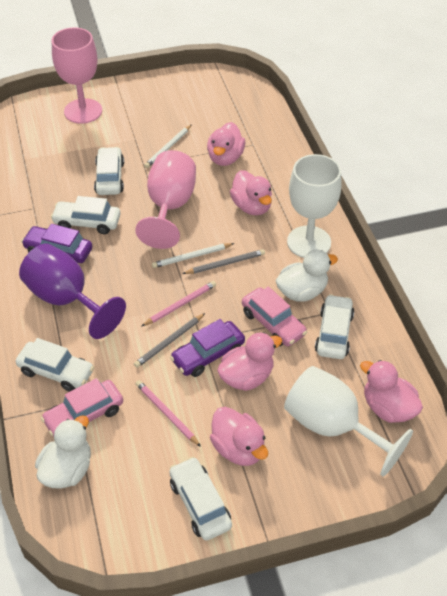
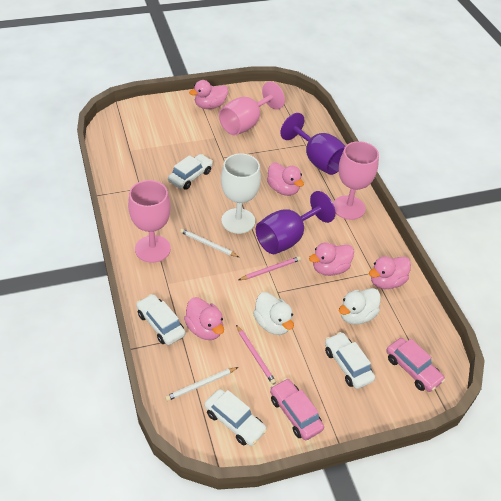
grey pencil: [134,313,205,368] [182,249,265,274] = 2 -> none = 0
pink goblet: [52,27,102,124] [135,150,196,249] = 2 -> [128,180,171,263] [219,82,285,135] [333,141,379,220] = 3
purple car: [21,224,92,263] [170,319,245,377] = 2 -> none = 0
purple goblet: [19,244,126,339] = 1 -> [256,191,335,254] [280,113,345,175] = 2
white car: [16,338,94,392] [51,196,120,234] [94,147,124,195] [169,457,232,541] [315,294,354,359] = 5 -> [136,294,185,345] [168,154,213,190] [205,389,267,446] [325,332,375,389] = 4
white goblet: [284,366,413,476] [287,154,342,258] = 2 -> [221,153,261,234] = 1

